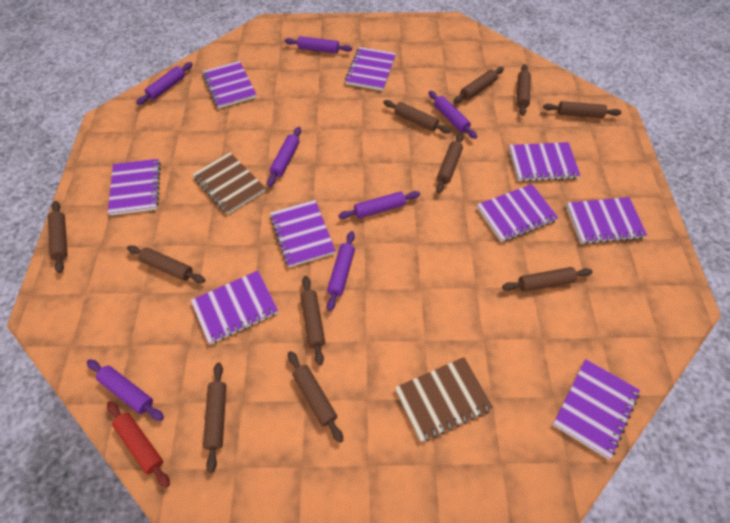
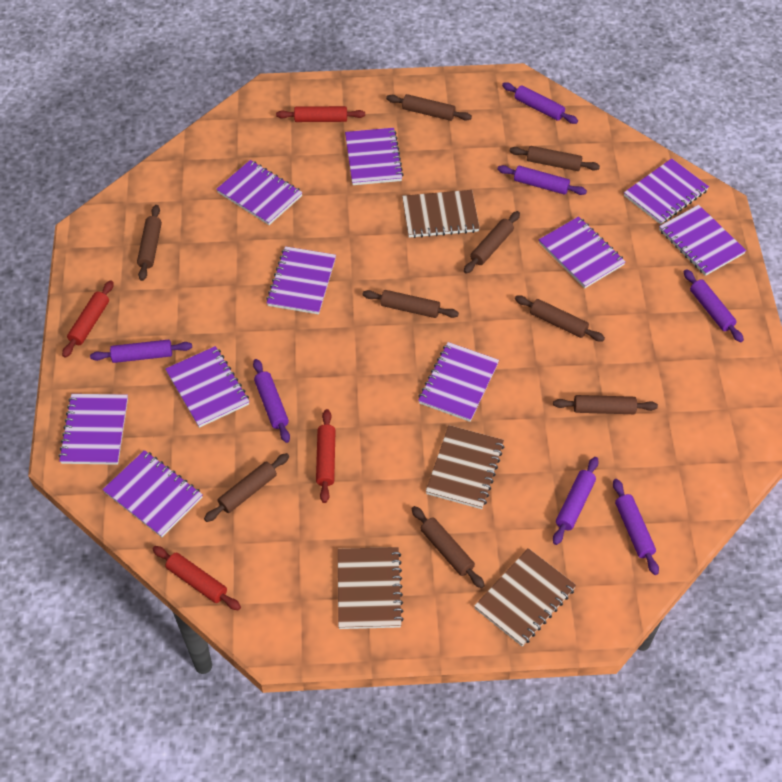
brown notebook: [192,152,266,214] [395,357,493,442] = 2 -> [338,547,404,629] [402,190,480,238] [426,425,504,509] [474,548,576,646] = 4
brown rolling pin: [48,201,68,273] [127,245,205,283] [203,363,226,473] [288,351,343,443] [300,276,325,365] [383,100,451,134] [436,133,463,193] [453,67,504,103] [502,267,593,292] [517,64,531,116] [543,101,621,118] = 11 -> [137,205,162,281] [204,453,289,522] [362,290,459,318] [386,94,472,121] [412,506,485,588] [464,211,520,274] [510,146,600,171] [515,296,605,341] [553,395,658,414] = 9
purple notebook: [108,159,161,215] [191,271,278,344] [202,61,257,109] [270,200,335,267] [345,47,396,91] [477,184,558,242] [509,142,581,182] [553,359,640,459] [566,197,647,244] = 9 -> [58,394,128,465] [102,450,203,537] [165,346,250,428] [216,160,303,225] [266,246,336,314] [345,128,404,185] [418,342,499,422] [539,216,626,288] [624,158,709,224] [659,205,746,276] = 10
red rolling pin: [107,401,170,488] = 1 -> [62,280,114,358] [153,546,241,610] [276,106,365,122] [316,409,336,503] = 4

